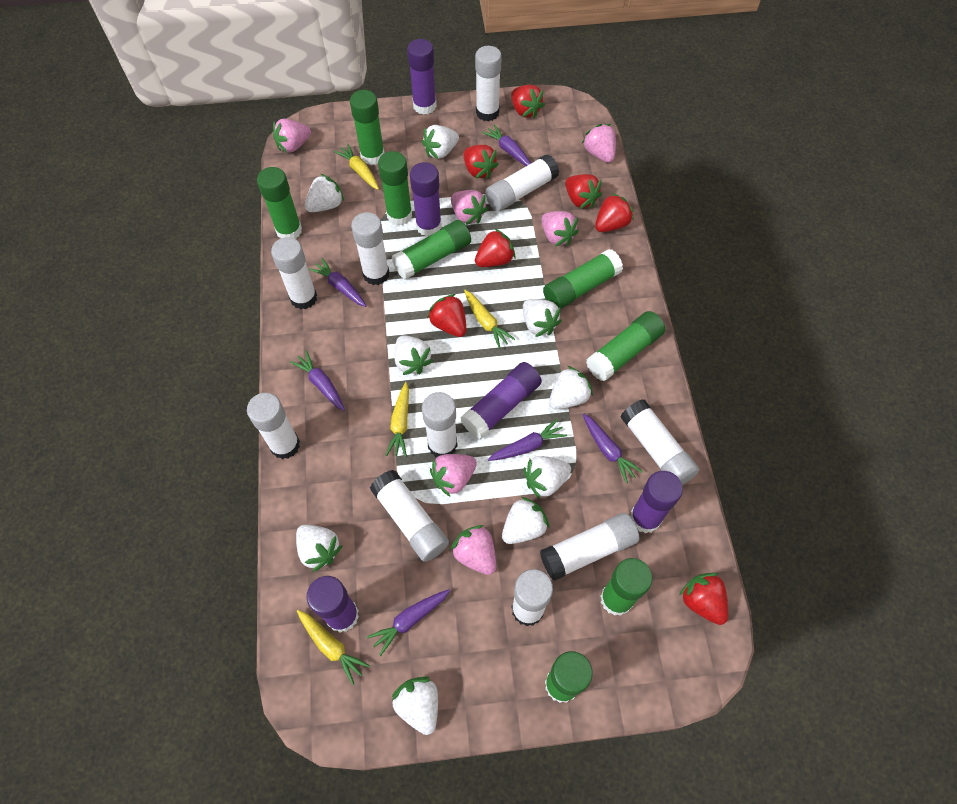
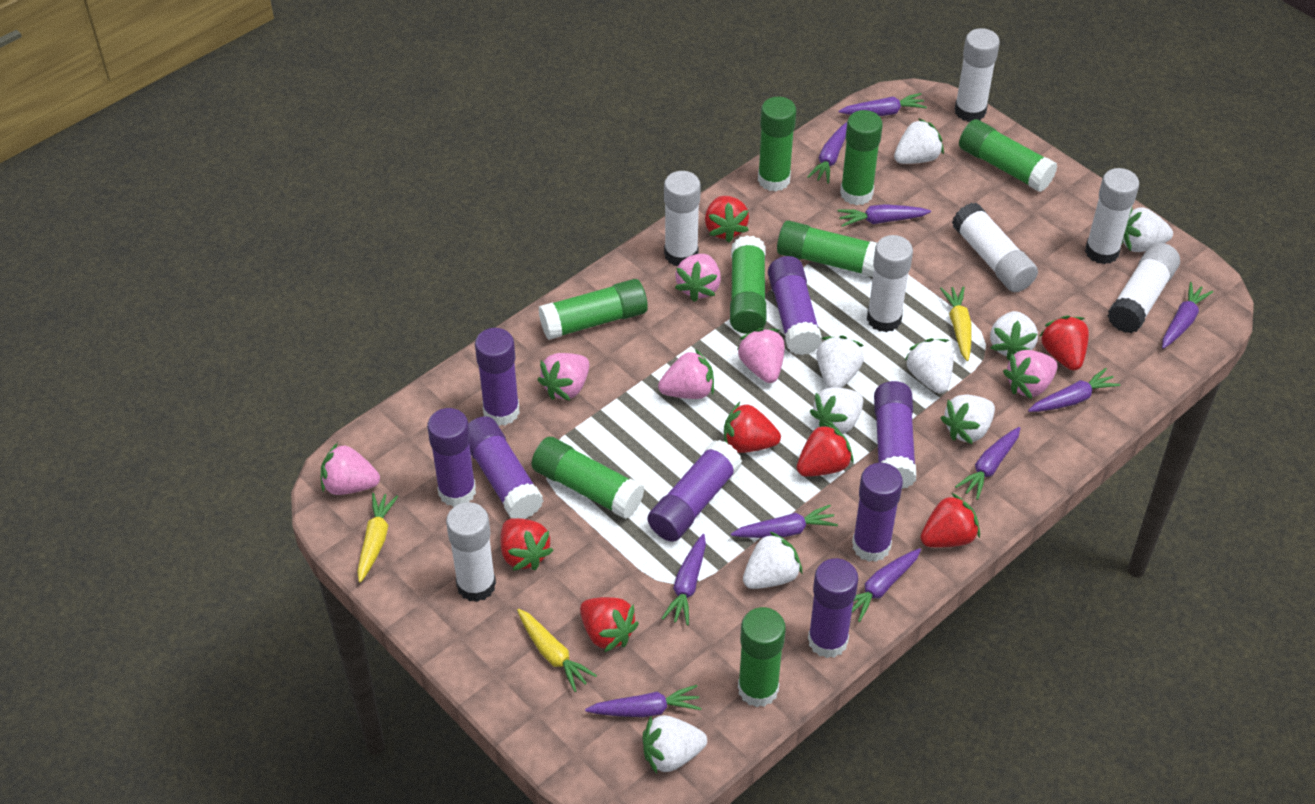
purple carrot: [290,351,345,411] [309,258,366,307] [367,589,450,656] [482,124,531,166] [488,419,567,461] [583,414,643,483] = 6 -> [585,685,701,717] [661,534,706,625] [731,505,838,538] [807,122,847,184] [837,204,931,227] [839,93,927,116] [852,548,921,622] [955,427,1020,500] [1028,368,1120,412] [1162,282,1213,349] = 10
purple glue stick: [307,576,359,632] [407,39,437,115] [410,162,441,236] [460,362,542,439] [630,471,683,534] = 5 -> [427,408,476,507] [468,416,543,519] [475,328,520,426] [648,440,742,542] [768,256,822,355] [808,558,858,658] [852,463,903,562] [874,381,916,489] = 8
white glue stick: [247,393,300,459] [271,237,317,310] [351,212,389,285] [370,470,449,562] [422,392,457,457] [475,46,502,121] [485,154,559,211] [511,569,553,626] [540,513,640,581] [620,399,699,485] = 10 -> [446,502,496,602] [664,171,701,266] [867,235,913,332] [952,203,1038,292] [955,28,1000,122] [1085,168,1139,264] [1108,243,1180,333] = 7
yellow carrot: [297,610,370,685] [334,144,379,190] [386,382,409,457] [464,290,515,349] = 4 -> [357,493,398,583] [517,609,597,692] [940,286,972,361] = 3

